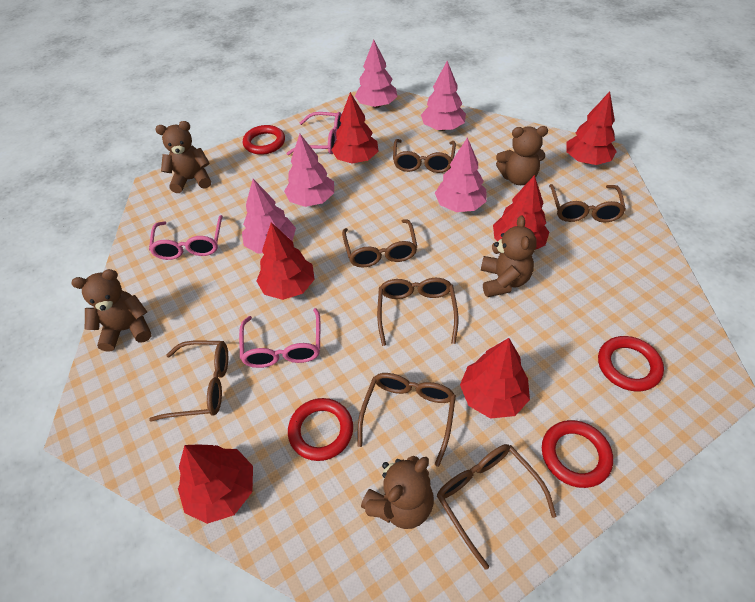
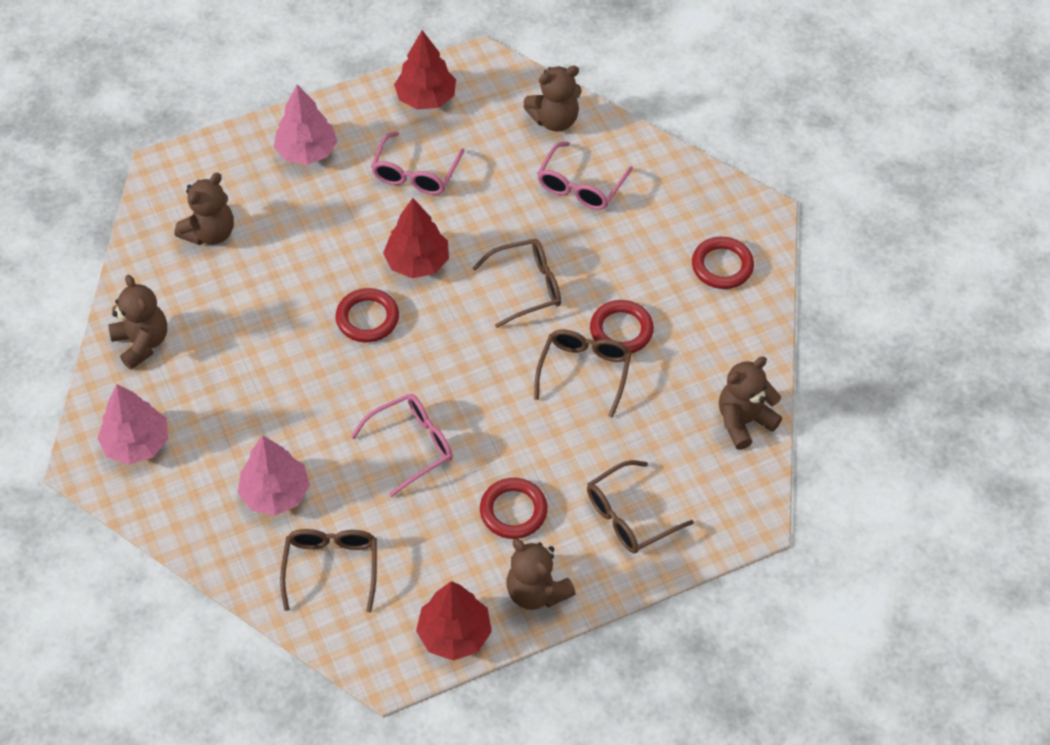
brown glasses: [149,341,228,422] [342,219,417,268] [358,373,456,467] [377,278,458,346] [393,139,456,173] [437,444,557,570] [549,184,626,222] = 7 -> [280,529,377,612] [473,239,561,328] [534,330,632,418] [587,460,694,553] = 4
pink tree: [242,179,296,254] [284,134,334,207] [355,40,398,108] [421,61,466,131] [435,137,487,212] = 5 -> [97,384,168,464] [238,436,310,515] [274,85,337,165] = 3
red tree: [178,444,253,524] [257,222,315,300] [331,92,378,164] [460,338,530,419] [493,175,549,250] [566,91,617,165] = 6 -> [383,198,449,278] [394,30,456,110] [416,581,492,661] = 3

